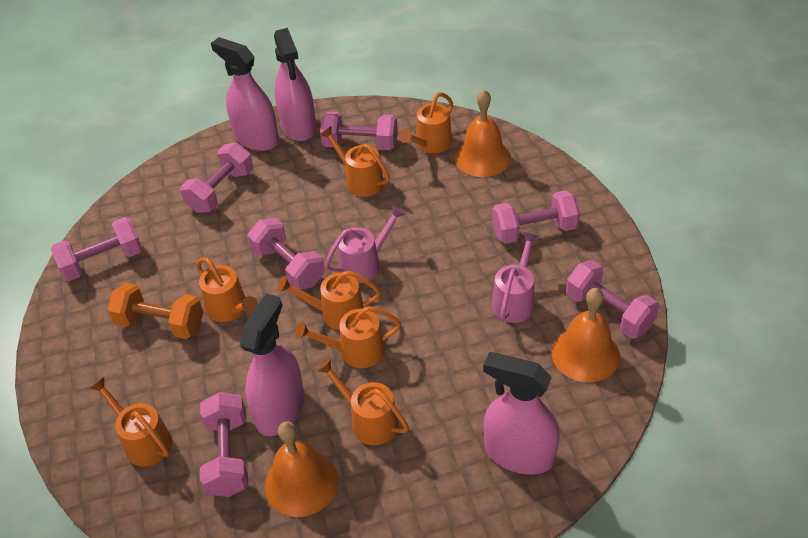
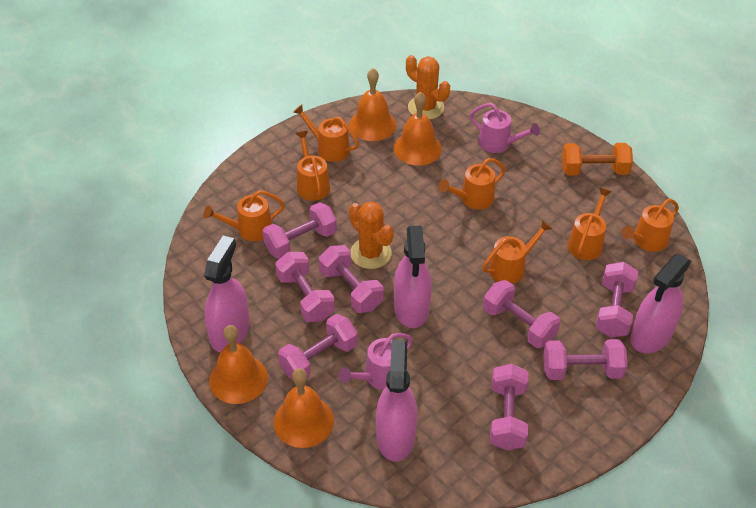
orange bell: [265,421,338,517] [455,90,511,177] [552,288,620,383] = 3 -> [209,325,268,404] [274,368,334,448] [349,68,396,141] [394,92,442,166] = 4
orange cactus: none = 0 -> [349,201,394,269] [406,55,450,120] = 2
pink dumbbell: [51,217,143,281] [180,143,253,213] [200,392,248,497] [248,218,324,290] [320,112,398,150] [492,190,580,244] [566,260,659,339] = 7 -> [262,202,337,259] [275,252,335,322] [278,314,358,380] [319,245,384,313] [483,280,561,348] [490,364,528,450] [543,339,627,380] [596,262,638,338] = 8

